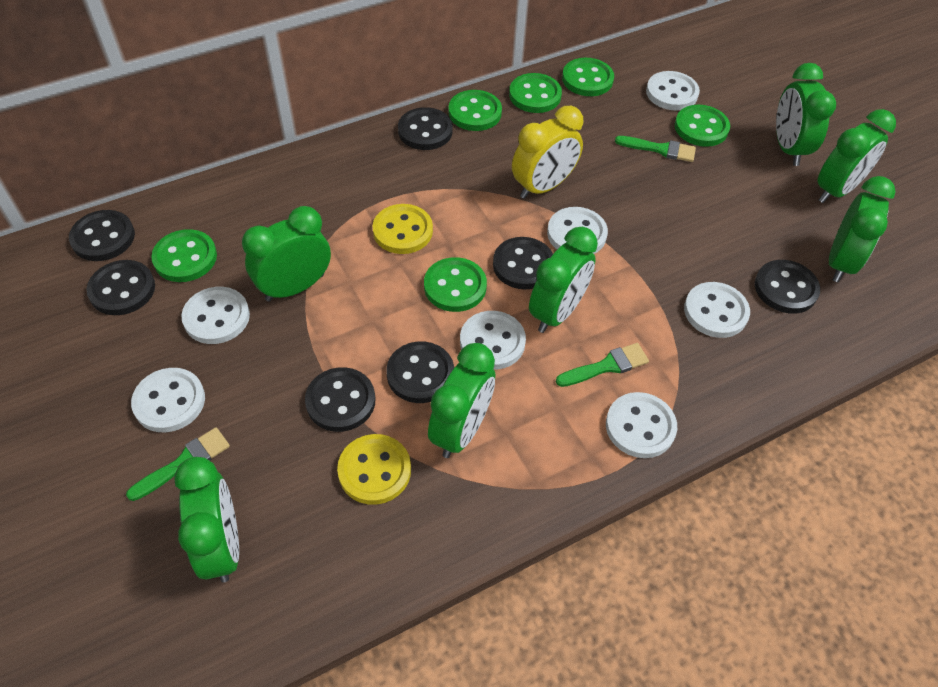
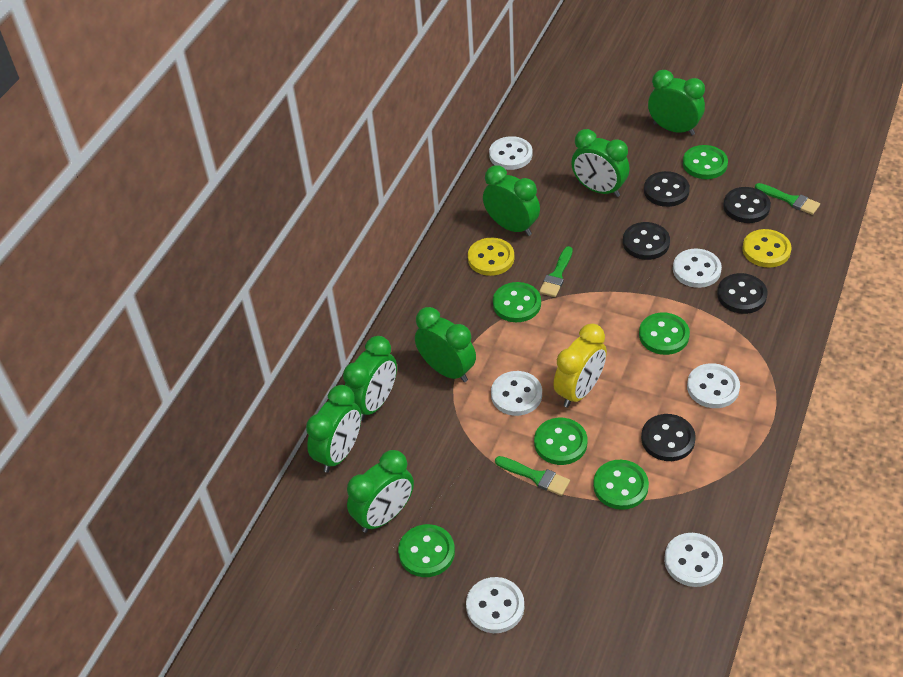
black button: [69,210,135,261] [87,260,155,315] [305,367,375,432] [386,341,454,403] [398,107,453,150] [493,237,553,289] [755,260,820,314] = 7 -> [623,222,670,260] [641,414,696,461] [644,171,690,207] [717,273,768,314] [723,187,771,223] = 5
white button: [131,368,205,432] [181,287,250,344] [460,311,526,370] [547,207,608,254] [606,392,677,458] [646,71,700,111] [684,282,750,338] = 7 -> [466,577,524,633] [489,136,532,170] [491,371,542,416] [664,533,723,587] [673,249,722,288] [687,363,740,408] = 6

